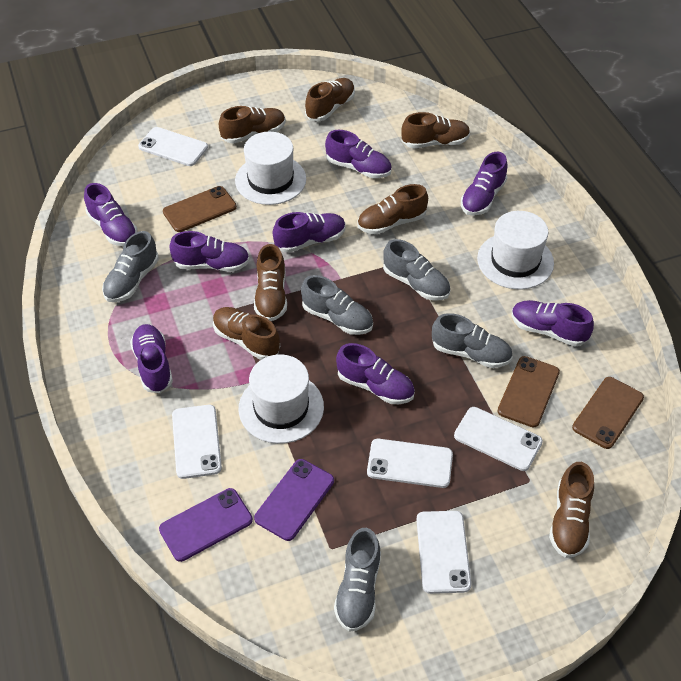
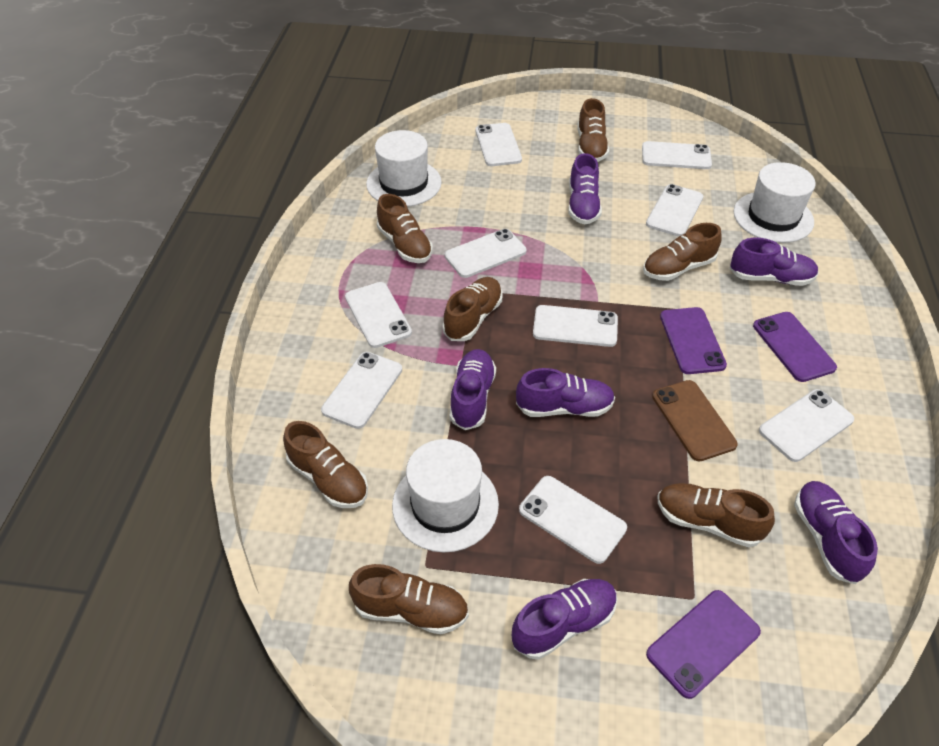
brown phone: [163,186,237,232] [497,356,560,427] [572,377,644,449] = 3 -> [652,380,738,461] = 1
grey shoe: [102,231,159,302] [301,275,373,335] [334,528,381,632] [383,239,450,301] [432,313,512,368] = 5 -> none = 0
purple phone: [159,488,253,562] [254,459,334,541] = 2 -> [646,590,761,699] [660,307,727,374] [753,312,837,382] = 3
purple shoe: [84,183,138,246] [130,324,173,393] [169,231,250,272] [273,212,345,253] [325,130,392,178] [336,343,415,404] [461,152,507,216] [512,300,594,346] = 8 -> [450,349,496,430] [512,579,618,659] [516,368,615,417] [568,153,602,224] [729,238,819,286] [794,481,878,584] = 6
white phone: [138,127,208,166] [172,405,222,479] [367,439,453,488] [416,511,471,594] [454,407,543,471] = 5 -> [321,352,402,429] [345,282,412,348] [445,229,527,278] [476,123,522,166] [519,476,627,564] [533,305,618,347] [642,141,712,169] [646,184,703,237] [759,389,854,462] = 9

